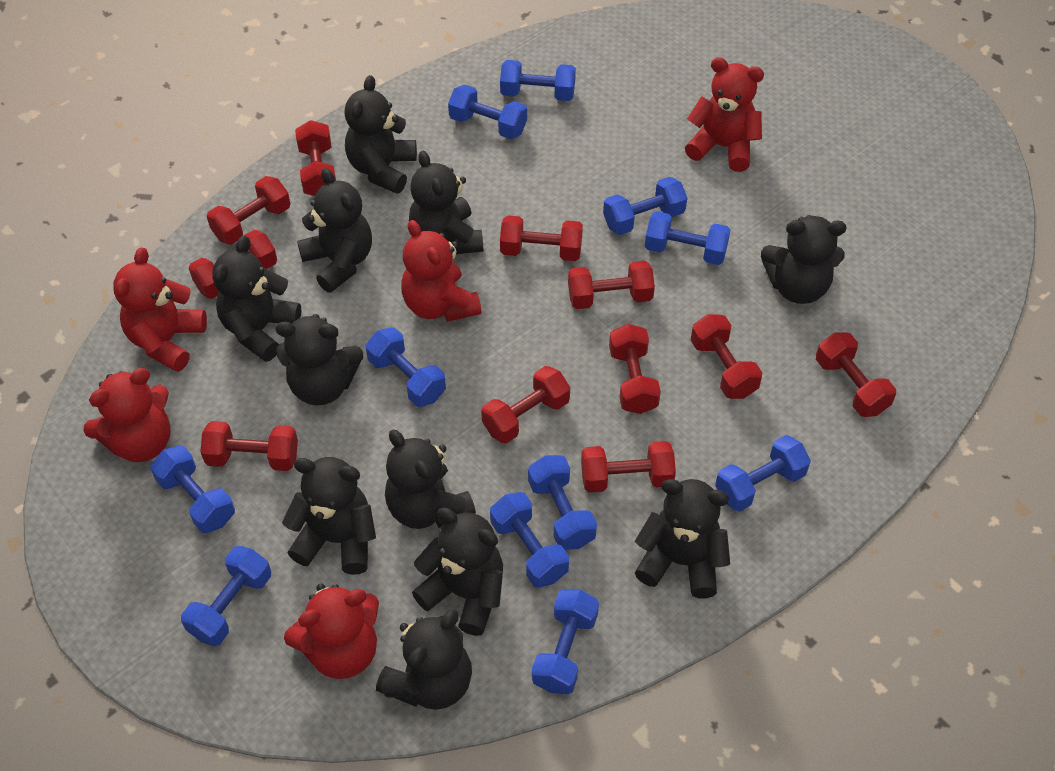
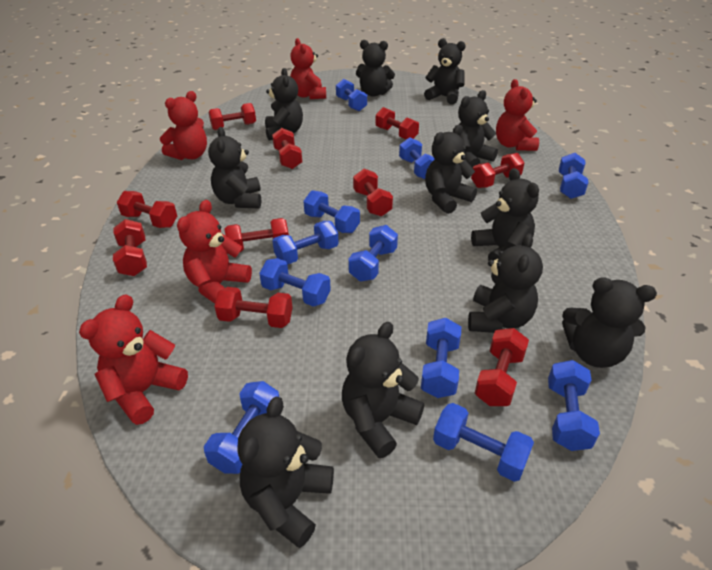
red dumbbell: [189,230,277,299] [200,421,298,471] [207,176,290,245] [295,120,336,196] [481,366,570,443] [500,215,583,261] [568,260,655,309] [581,441,676,493] [609,324,661,414] [691,314,762,399] [816,332,896,417] = 11 -> [113,219,147,276] [117,191,177,228] [209,103,256,130] [214,287,293,328] [225,218,289,252] [272,128,302,169] [353,169,393,216] [375,107,419,140] [471,153,524,188] [475,328,529,406] = 10

